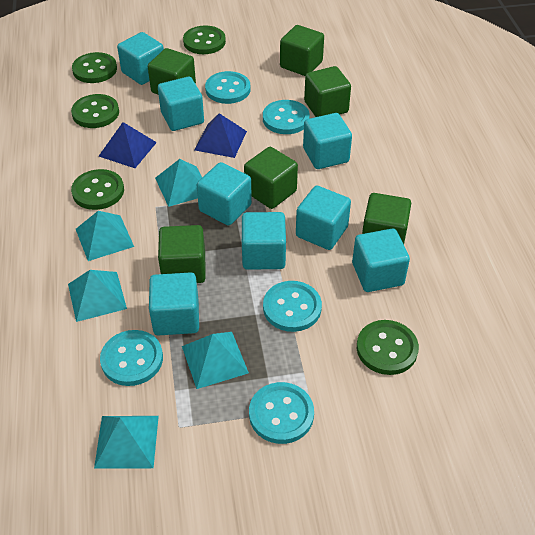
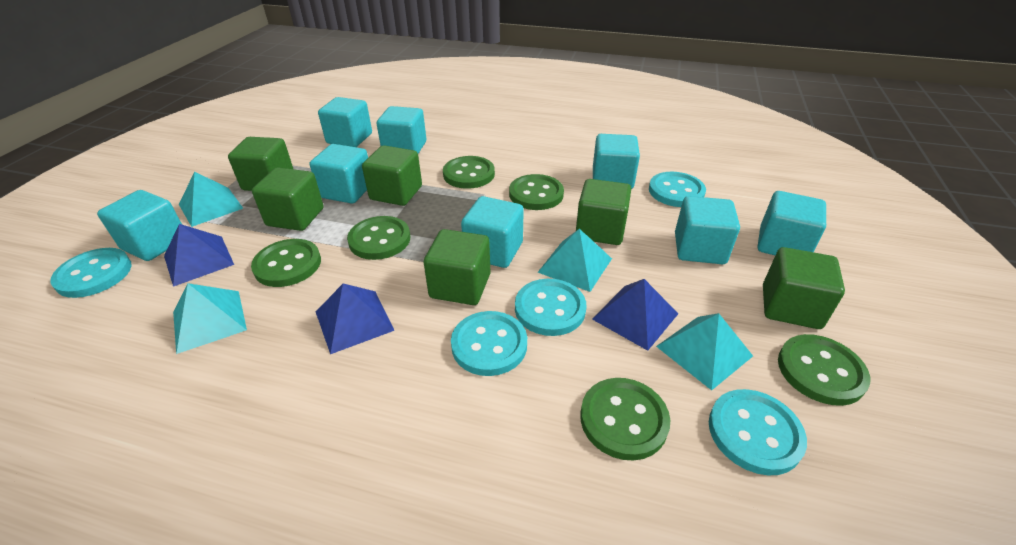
blue pyramid: [99,122,157,168] [195,113,247,158] = 2 -> [164,224,234,287] [316,283,395,354] [592,279,678,351] = 3
green button: [71,94,119,128] [71,169,124,210] [72,52,117,83] [183,25,226,54] [357,320,419,375] = 5 -> [251,239,321,287] [347,216,410,260] [443,156,495,189] [509,174,564,210] [580,378,670,461] [778,334,870,406] = 6
turquoise pyramid: [68,270,127,322] [76,211,134,261] [94,416,159,469] [155,159,202,207] [182,332,249,389] = 5 -> [173,283,247,354] [179,172,243,227] [538,229,612,292] [656,313,753,390] = 4

